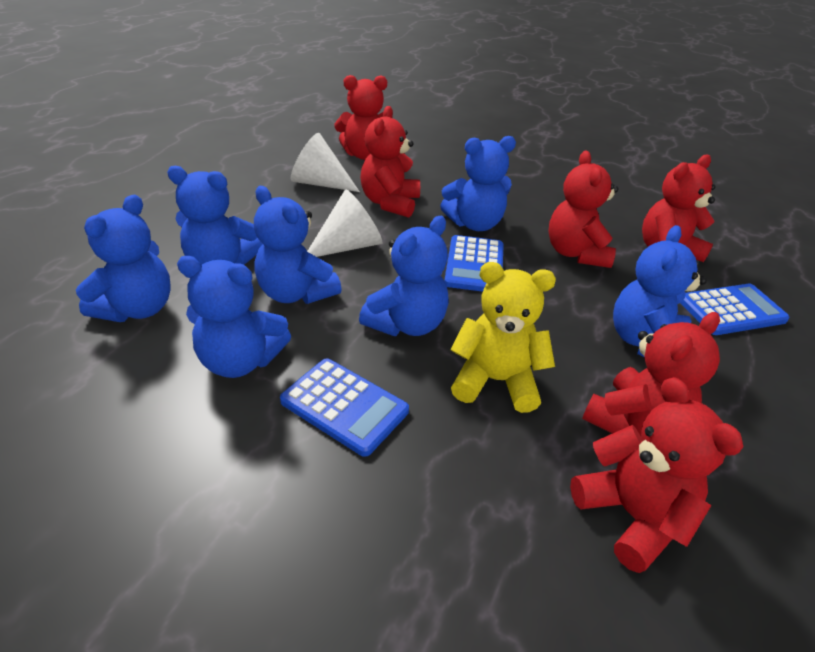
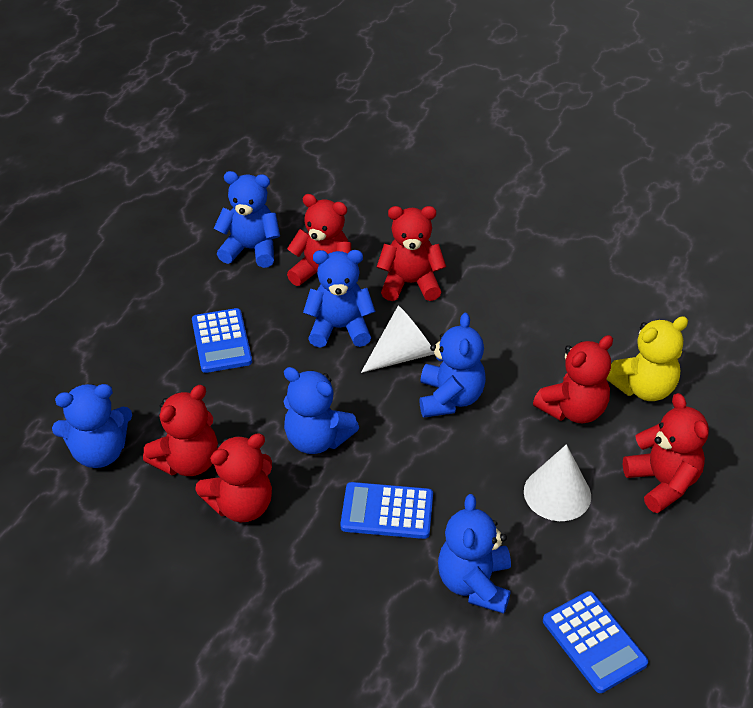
blue teddy bear: [76,194,171,322] [167,166,262,265] [177,256,291,378] [254,186,342,304] [359,216,449,336] [440,136,516,231] [613,225,707,357] = 7 -> [52,384,132,468] [214,171,280,268] [283,367,359,454] [303,250,376,348] [419,313,486,418] [438,494,511,614] = 6

